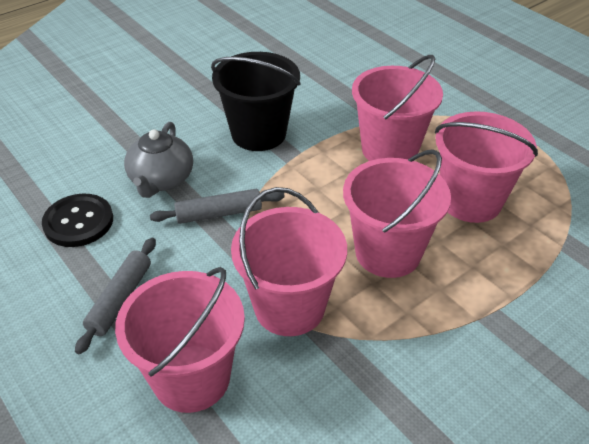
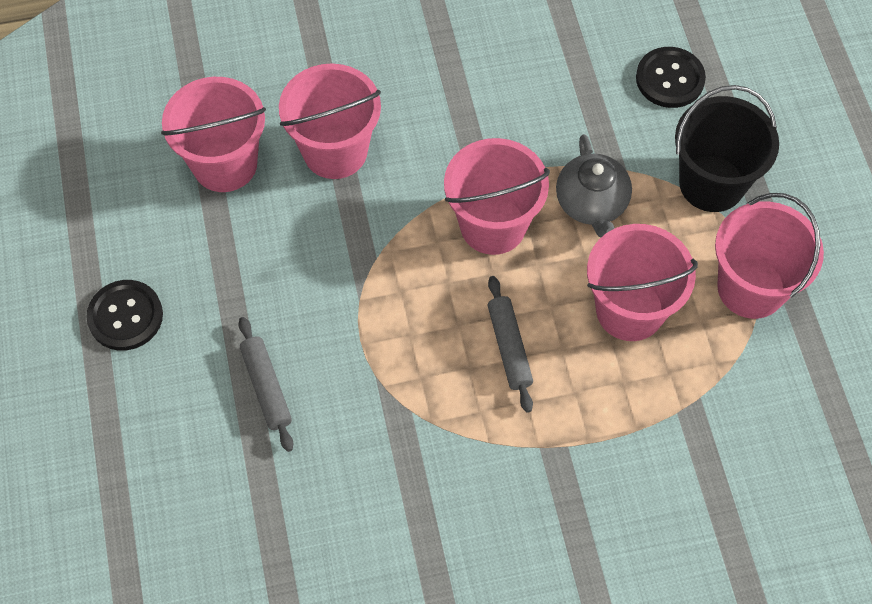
black button: [42,194,113,247] = 1 -> [86,280,163,351] [636,47,706,108] = 2

